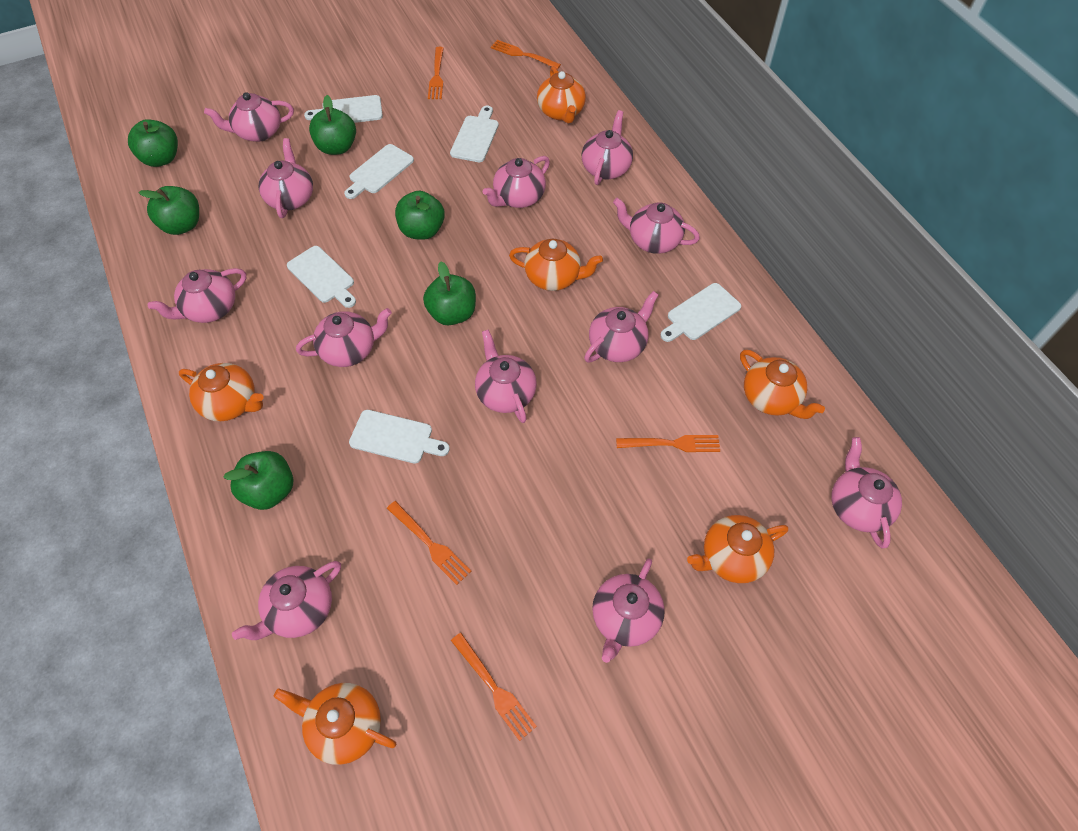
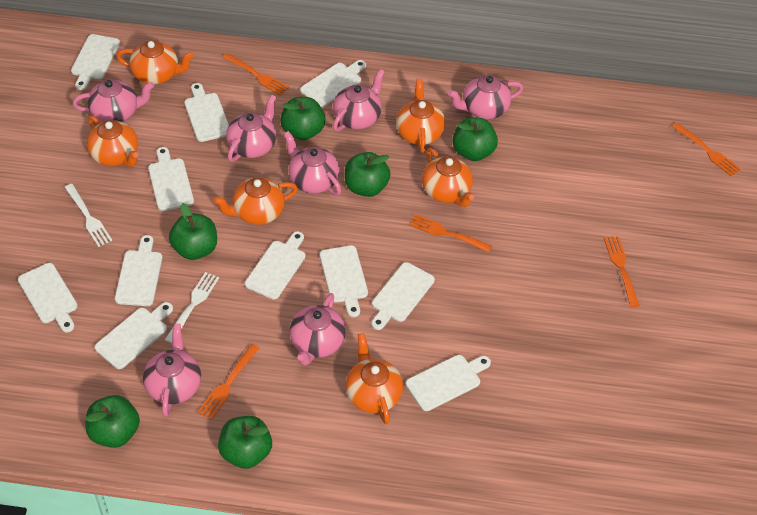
pink teapot: [148,268,246,323] [204,92,294,142] [232,561,341,640] [259,138,313,218] [296,308,392,367] [475,330,537,423] [483,156,550,208] [581,110,633,185] [584,291,659,362] [592,558,665,663] [613,198,700,254] [832,437,902,549] = 12 -> [72,79,154,122] [143,324,201,417] [226,94,276,162] [284,131,341,195] [290,293,346,366] [333,69,385,131] [448,75,523,119] = 7
white cutting board: [287,246,356,308] [304,95,383,123] [344,144,414,199] [349,410,450,464] [450,106,499,162] [660,283,741,342] = 6 -> [18,263,78,332] [71,34,120,90] [95,302,173,369] [115,235,163,306] [148,147,194,211] [184,83,229,142] [245,231,305,300] [300,60,366,108] [320,245,368,317] [371,262,435,330] [406,355,491,411] = 11
white fork: none = 0 -> [64,184,112,247] [165,272,219,343] = 2

